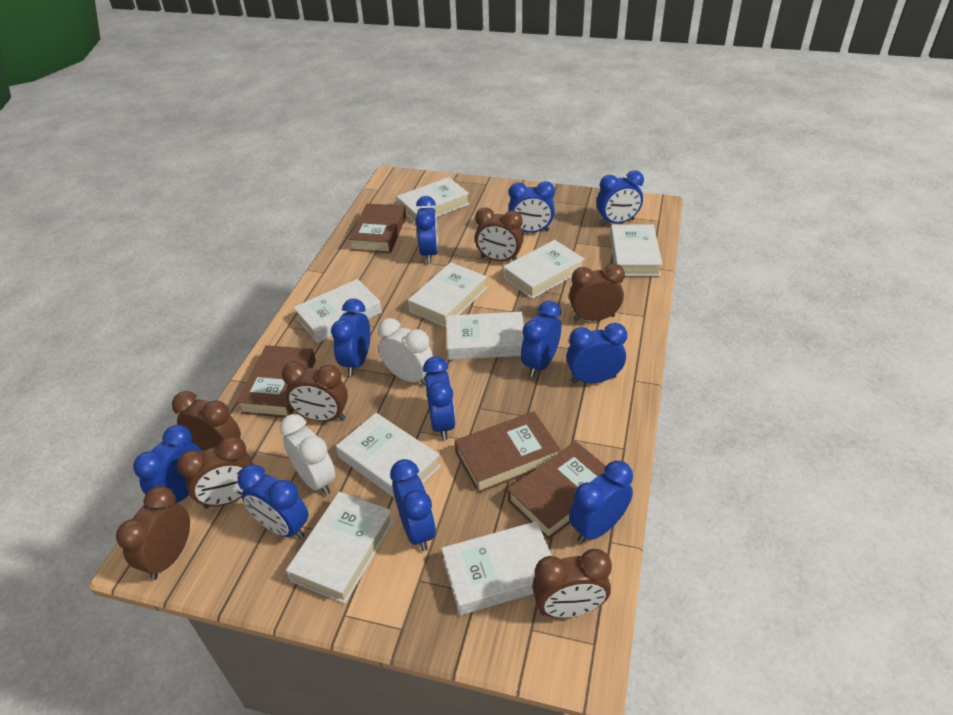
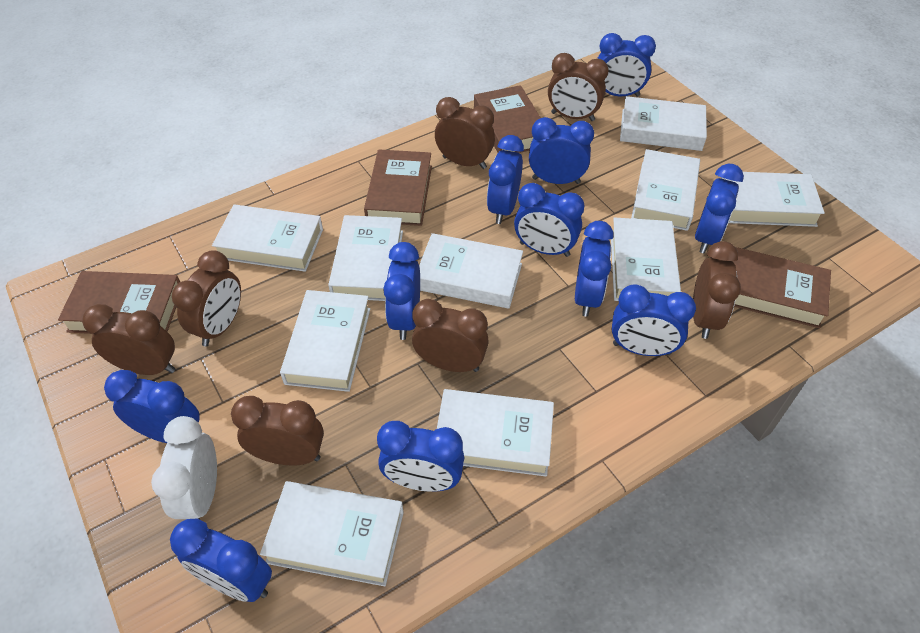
white book: [286,492,394,603] [293,279,382,343] [336,413,441,498] [397,177,470,222] [408,262,487,327] [441,521,552,615] [447,312,524,360] [503,240,585,299] [610,224,663,276] = 9 -> [212,205,323,272] [260,481,404,586] [280,290,370,392] [328,215,403,301] [419,233,523,308] [437,389,554,476] [611,217,681,301] [620,96,707,151] [631,149,700,231] [721,172,825,227] = 10
white clock: [279,414,335,495] [378,318,433,386] = 2 -> [151,416,217,519] = 1

